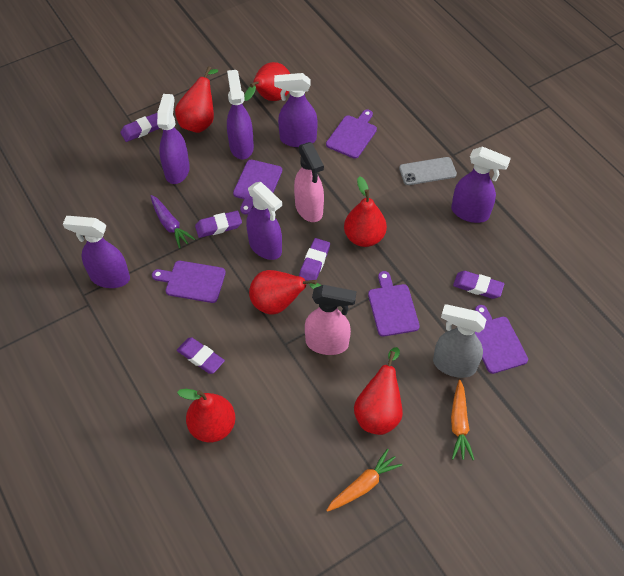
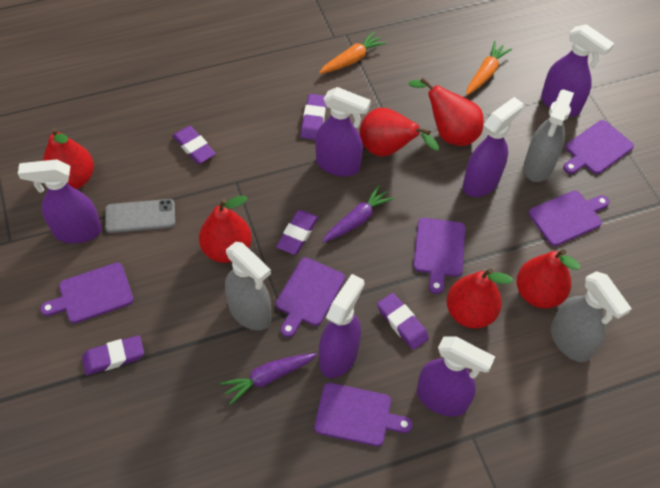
grey spray bottle: [433,304,486,378] = 1 -> [225,242,271,331] [524,89,574,182] [551,271,632,362] = 3
pink spray bottle: [294,142,324,222] [305,285,356,355] = 2 -> none = 0
purple carrot: [150,195,196,249] = 1 -> [220,353,317,405] [322,185,395,243] = 2
purple cutting board: [152,261,226,303] [233,160,282,215] [326,110,377,159] [368,271,420,337] [475,305,528,374] = 5 -> [40,262,134,323] [276,258,345,337] [314,383,412,446] [413,218,466,294] [529,190,609,246] [563,120,634,174] = 6

